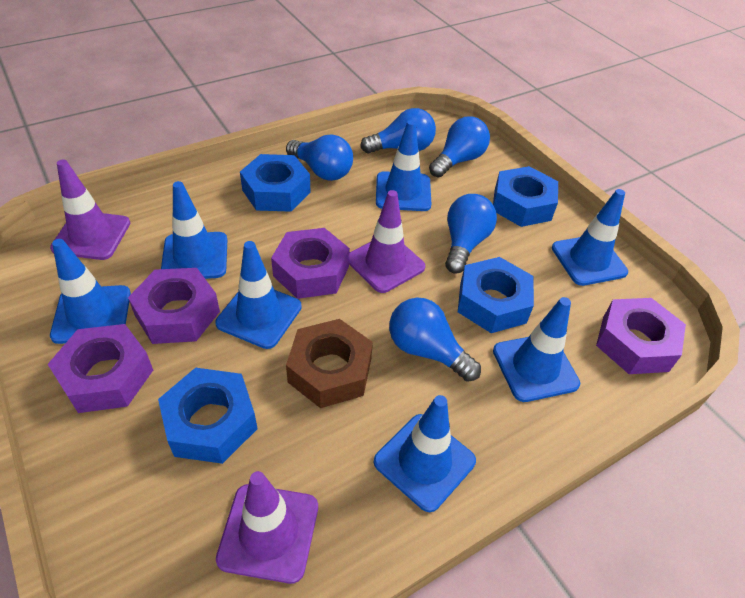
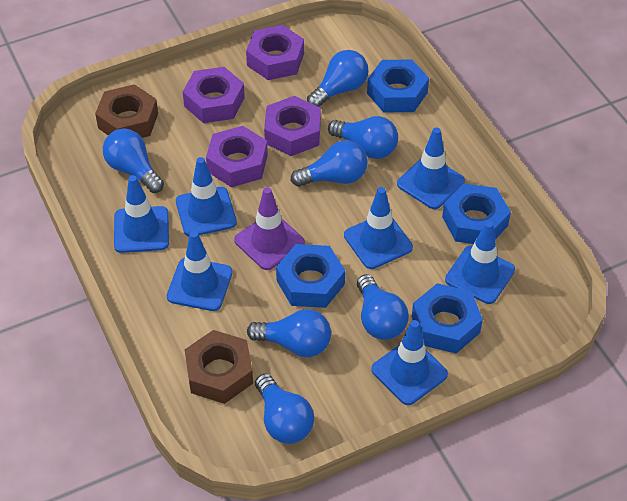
blue light bulb: [286,134,353,181] [360,108,436,154] [389,298,481,382] [429,117,490,177] [445,194,497,274] = 5 -> [103,129,164,193] [247,309,331,357] [255,374,314,444] [291,140,368,187] [307,50,369,107] [328,116,398,159] [357,274,409,340] = 7
brown nut: [286,319,373,408] = 1 -> [95,84,158,138] [185,330,253,404] = 2
purple traffic cone: [50,160,130,260] [216,471,318,584] [349,190,425,293] = 3 -> [234,187,305,270] = 1

